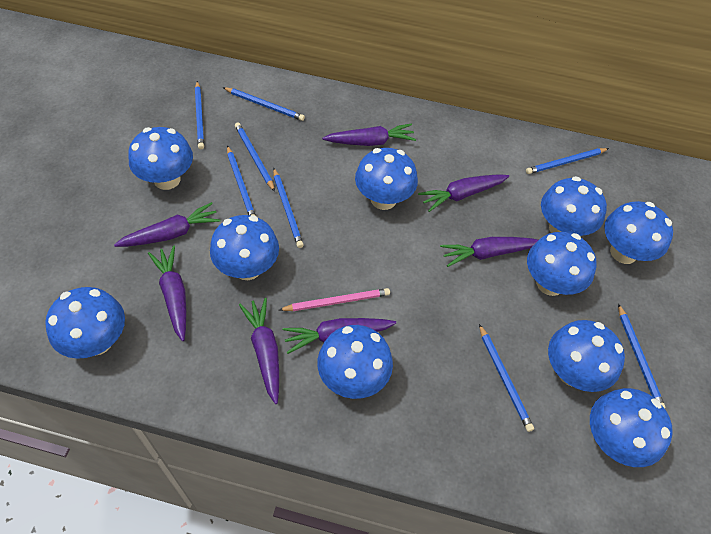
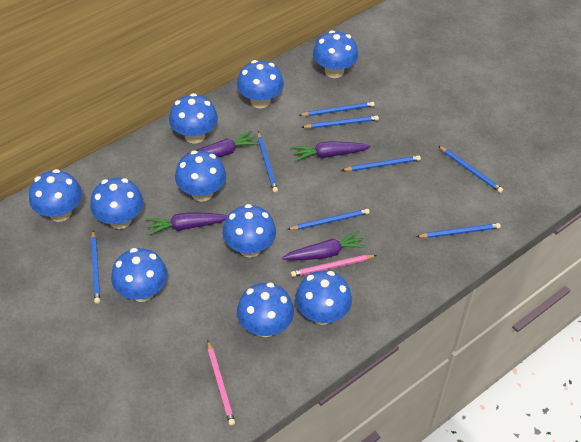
pink pencil: [279,288,390,311] = 1 -> [207,341,235,426] [291,255,377,277] = 2
purple carrot: [114,202,221,247] [148,246,186,341] [239,298,279,404] [282,318,396,354] [322,124,416,146] [418,174,509,212] [440,237,538,267] = 7 -> [146,212,228,235] [181,131,259,159] [282,231,367,260] [292,141,371,161] = 4

